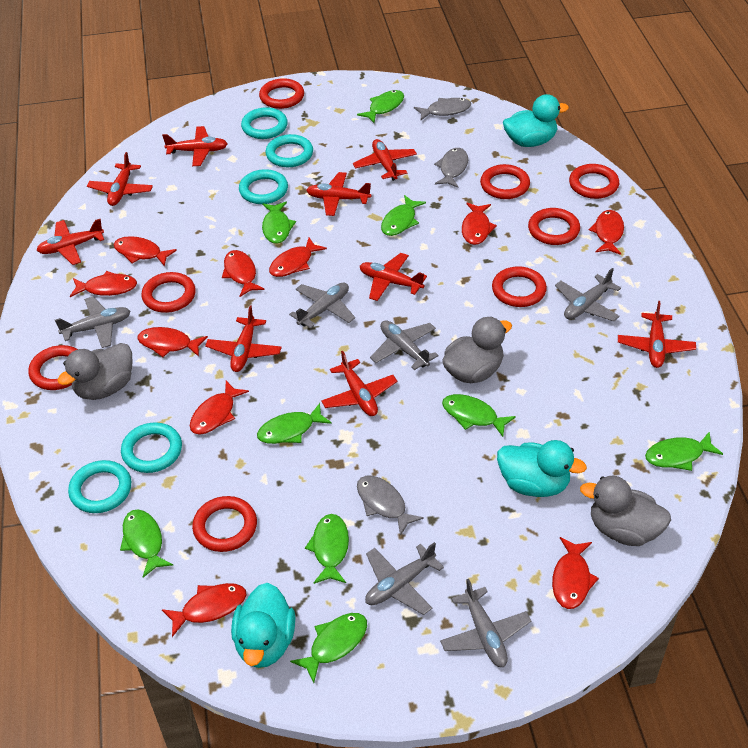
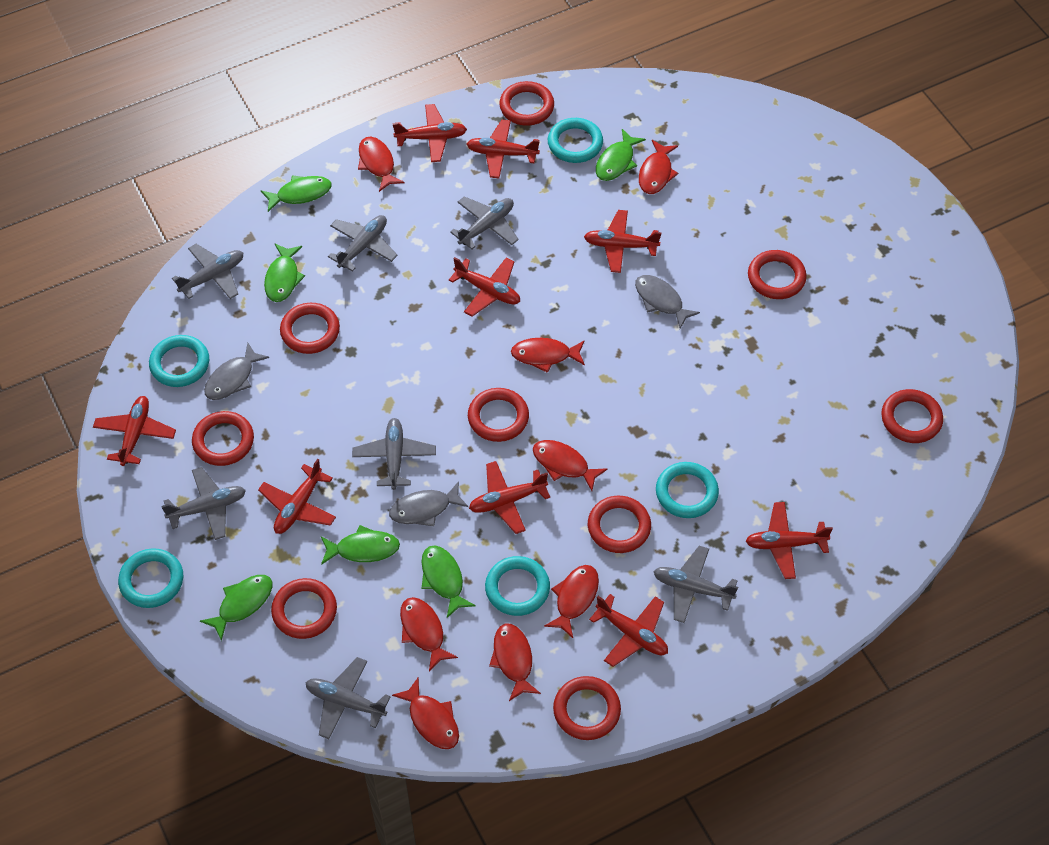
green fish: [120,509,173,578] [257,403,332,444] [262,202,296,244] [290,613,367,683] [305,514,349,584] [357,90,404,123] [381,195,426,236] [442,394,516,437] [645,431,723,471] = 9 -> [200,575,272,641] [261,175,332,212] [264,244,305,302] [321,525,400,565] [421,546,476,618] [596,129,646,181] = 6
grey duck: [57,343,132,400] [442,317,512,383] [580,476,671,546] = 3 -> none = 0
grey plane: [55,297,130,348] [289,283,355,329] [365,542,444,615] [370,320,439,370] [440,579,531,667] [555,268,621,322] = 6 -> [161,467,246,540] [172,244,243,299] [305,657,391,739] [328,215,398,272] [352,418,436,490] [450,196,519,250] [653,546,738,623] = 7
red fish: [70,271,137,297] [114,236,177,267] [137,327,208,357] [162,583,246,637] [190,381,249,435] [222,250,265,297] [269,238,327,277] [462,203,497,245] [552,537,599,609] [589,210,624,255] = 10 -> [358,137,405,192] [392,677,459,749] [400,597,458,671] [489,624,541,701] [511,338,585,373] [533,440,608,491] [544,565,599,638] [639,140,678,194] = 8
red ring: [28,345,78,390] [141,272,196,313] [192,496,257,552] [259,78,304,109] [480,164,530,199] [492,266,547,307] [528,208,580,245] [569,164,619,199] = 8 -> [192,411,254,466] [271,578,337,639] [280,303,340,354] [468,388,529,442] [499,81,554,126] [553,676,621,740] [588,496,651,553] [748,250,807,299] [881,389,943,443] = 9
turquoise duck: [231,583,296,668] [497,440,587,497] [503,94,569,147] = 3 -> none = 0

